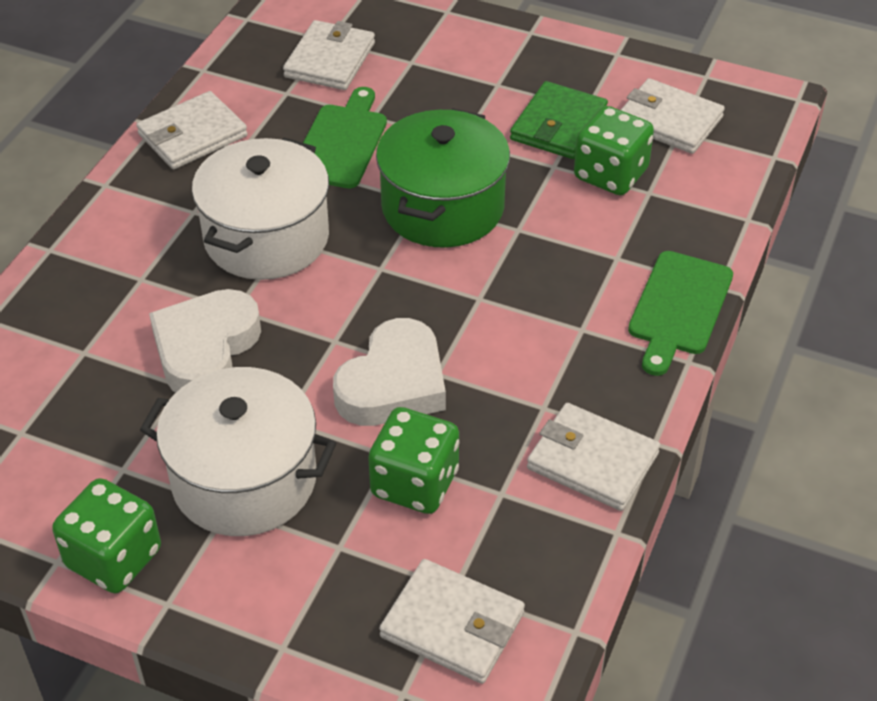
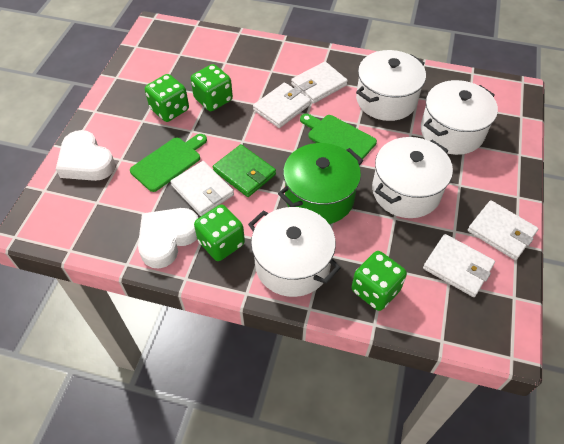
green dice: [52,478,161,593] [368,407,459,514] [574,106,654,195] = 3 -> [145,74,189,122] [191,64,233,111] [194,205,245,261] [352,251,407,311] = 4
white pot: [140,367,336,536] [192,137,329,280] = 2 -> [248,207,341,297] [356,50,426,121] [372,137,453,218] [421,80,498,155] = 4

